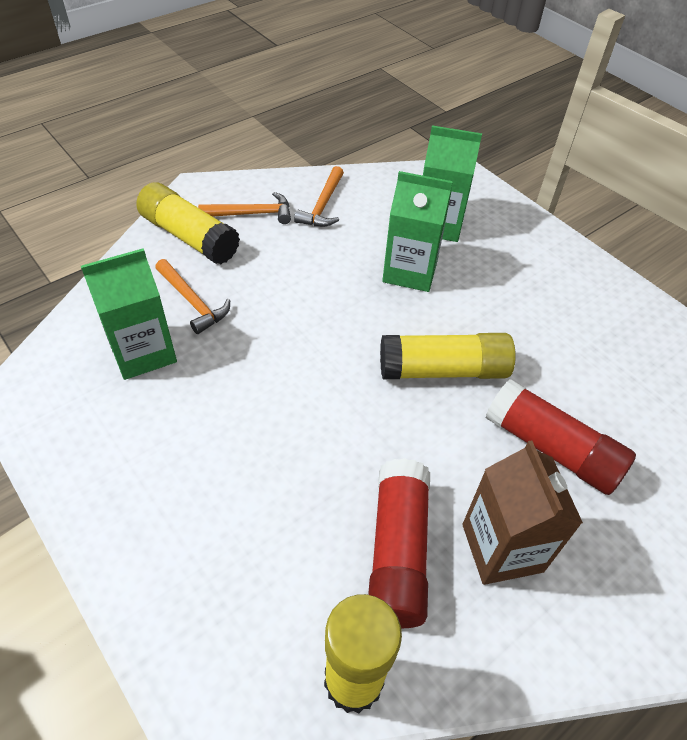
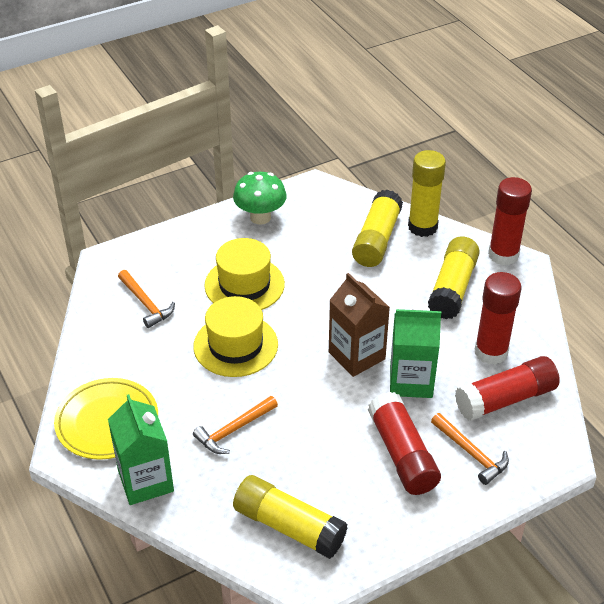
green carton: [81,248,177,380] [382,171,453,292] [423,125,482,242] = 3 -> [108,394,174,505] [390,309,441,398] = 2
green mushroom: none = 0 -> [233,172,287,225] = 1
red glue stick: [368,458,430,628] [486,379,636,495] = 2 -> [368,392,441,495] [455,356,560,421] [475,272,522,365] [488,177,532,265] = 4
yellow glue stick: [136,182,240,264] [324,594,402,714] [380,333,516,379] = 3 -> [233,475,347,559] [352,189,403,267] [408,150,446,237] [428,237,480,319] = 4
yellow hat: none = 0 -> [193,296,278,377] [204,238,285,310] = 2
yellow plate: none = 0 -> [54,378,158,460] = 1

